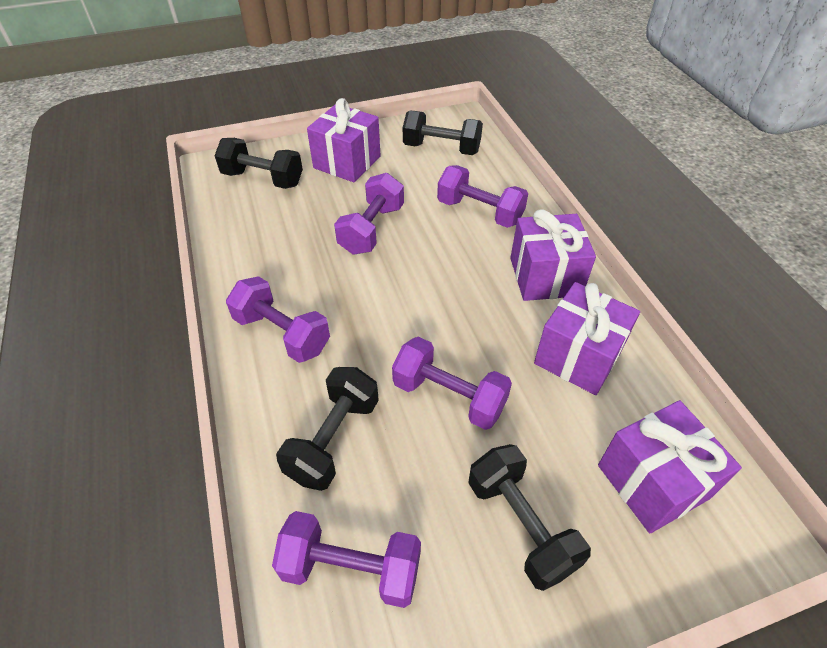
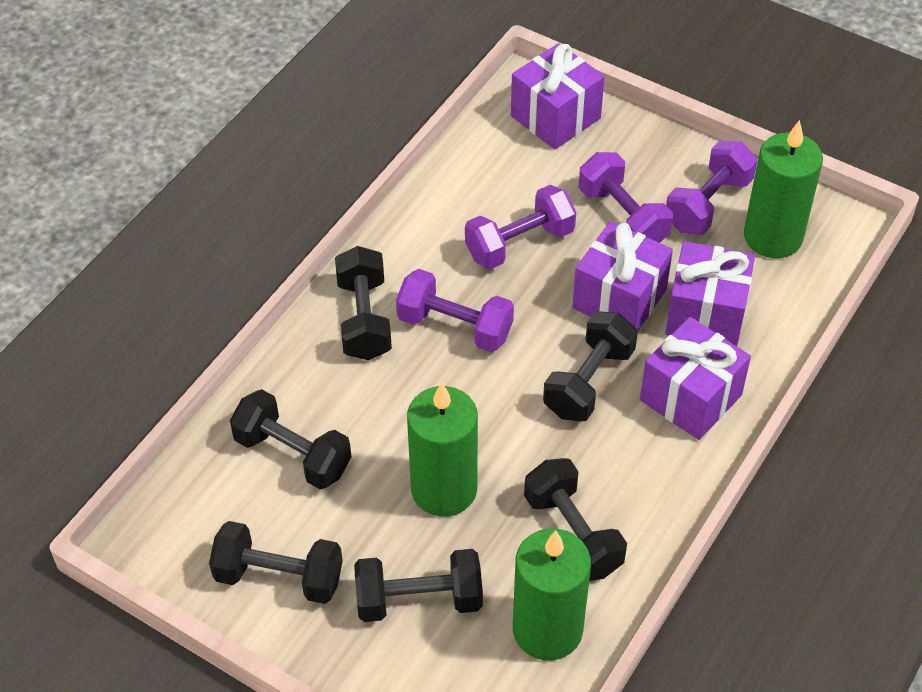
black dumbbell: [215,138,303,189] [276,367,379,491] [403,111,483,155] [468,444,591,591] = 4 -> [209,521,343,604] [230,389,351,489] [335,246,392,360] [354,549,483,622] [524,458,627,581] [543,312,638,421] = 6
green candle: none = 0 -> [407,382,478,517] [513,528,591,660] [744,120,823,258] = 3
purple dumbbell: [226,276,330,363] [272,511,421,608] [334,173,404,255] [392,337,512,430] [437,165,528,228] = 5 -> [396,269,514,353] [465,185,576,269] [578,152,673,243] [666,140,758,235] = 4

